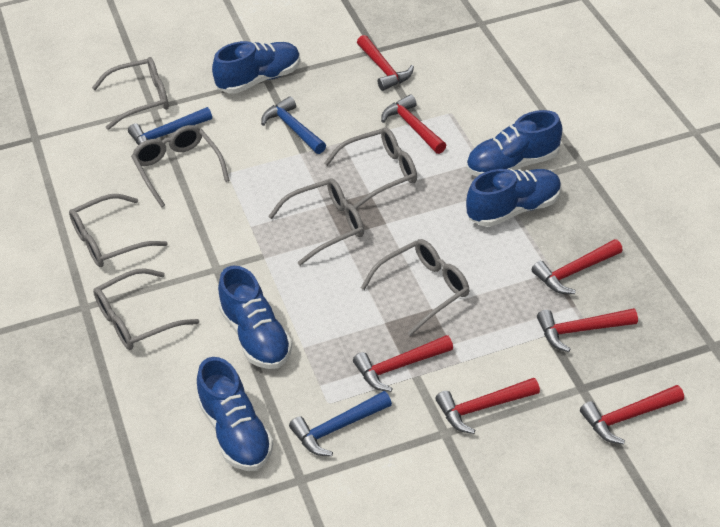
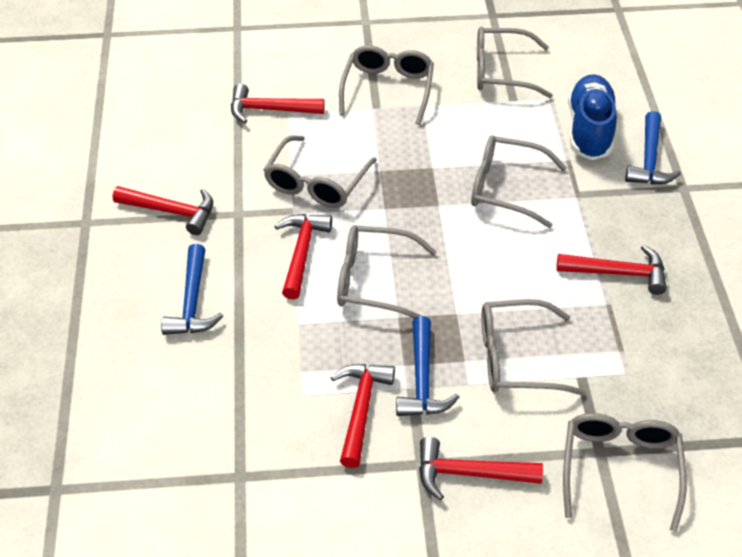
blue shoe: [197,357,274,471] [212,41,301,94] [218,266,292,369] [466,110,562,176] [466,169,562,227] = 5 -> [568,74,617,160] = 1
red hammer: [353,335,453,392] [357,35,414,91] [381,94,446,154] [436,378,540,434] [532,239,623,294] [537,308,638,352] [580,385,684,444] = 7 -> [113,186,213,235] [231,83,325,123] [275,214,332,300] [331,364,395,468] [419,437,543,500] [556,245,667,295] = 6

